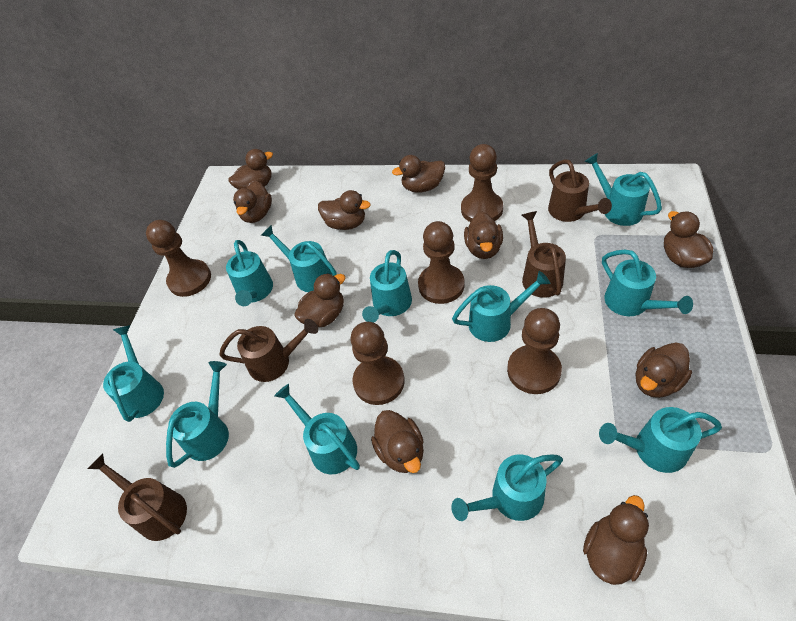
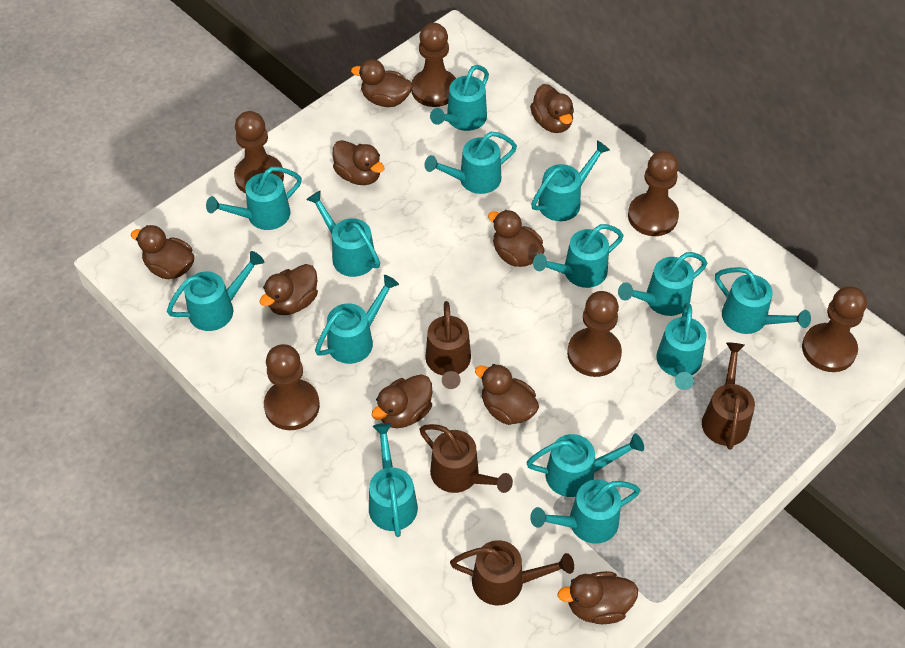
brown duck: [228,149,273,190] [233,181,272,223] [294,273,346,327] [318,190,371,230] [371,410,424,473] [392,155,445,193] [464,212,503,259] [583,495,649,585] [636,343,692,398] [664,211,713,268] = 10 -> [131,225,194,279] [260,264,318,315] [333,140,385,185] [351,59,413,107] [372,374,432,428] [475,364,539,425] [488,210,545,267] [530,84,574,133] [557,571,638,624] = 9
brown pawn: [146,220,211,297] [351,322,405,405] [418,221,464,304] [461,144,503,222] [507,308,562,394] = 5 -> [234,111,284,193] [264,344,320,430] [412,23,456,107] [567,291,622,377] [628,151,679,236] [802,286,867,372] = 6
turquoise watering can: [103,325,164,422] [166,361,229,468] [226,240,273,306] [261,225,337,292] [274,384,360,474] [362,250,412,323] [451,454,563,521] [452,271,551,342] [584,153,662,226] [599,407,722,473] [602,249,693,316] = 11 -> [167,251,264,331] [206,167,302,230] [306,190,380,277] [315,275,399,364] [369,423,418,537] [425,132,517,194] [430,65,489,131] [526,433,644,497] [530,480,640,544] [531,140,610,221] [533,224,624,288] [618,252,707,316] [656,303,707,390] [715,267,811,334] = 14

